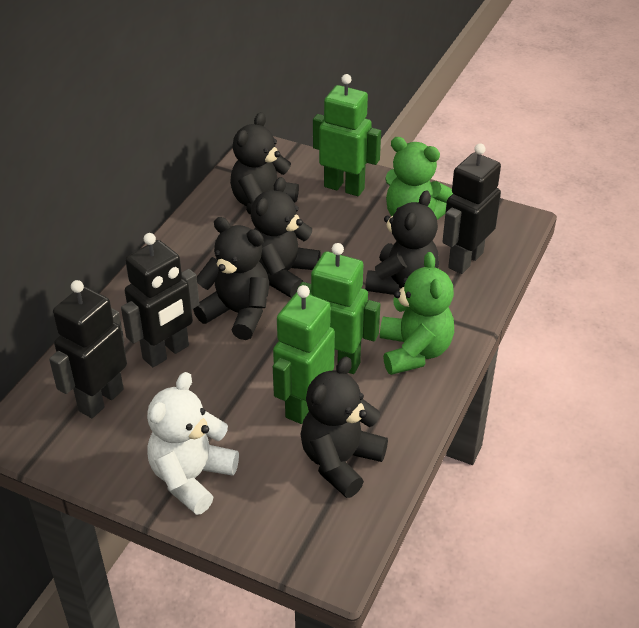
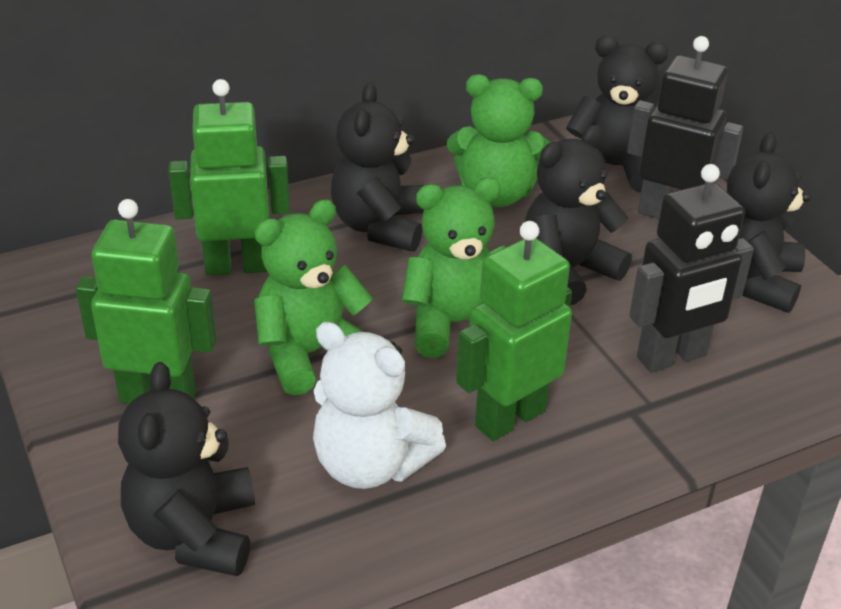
black robot: [49,280,127,418] [121,233,199,367] [442,144,501,274] = 3 -> [627,36,743,219] [629,164,754,372] = 2
green teddy bear: [380,252,454,375] [385,137,453,220] = 2 -> [254,199,373,396] [402,177,505,358] [447,74,550,207] = 3

